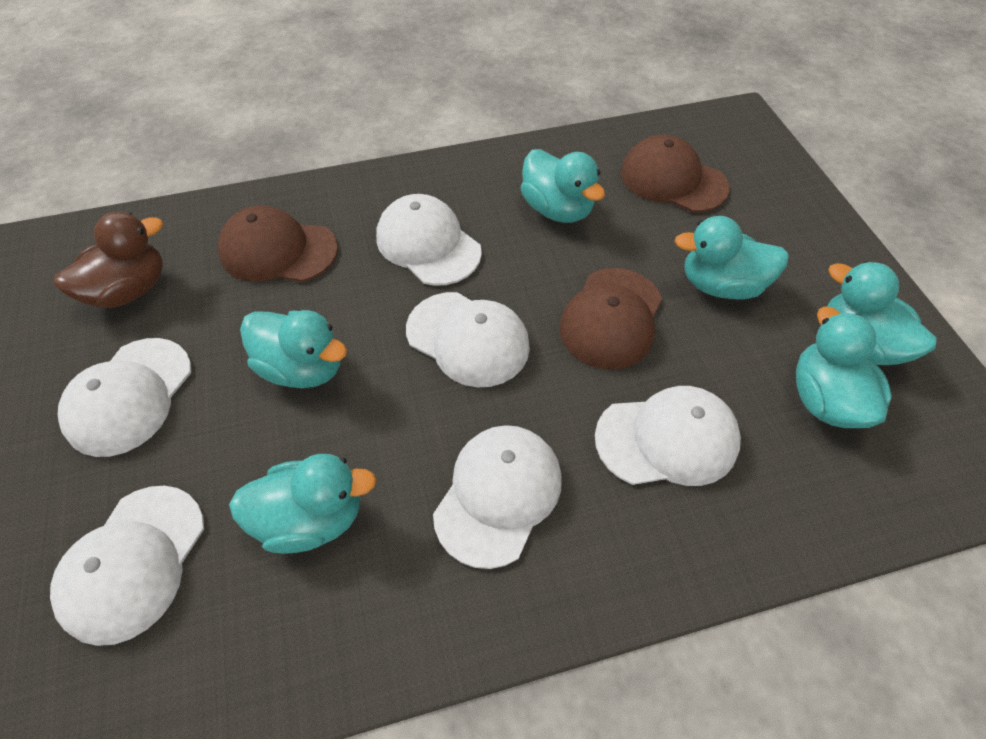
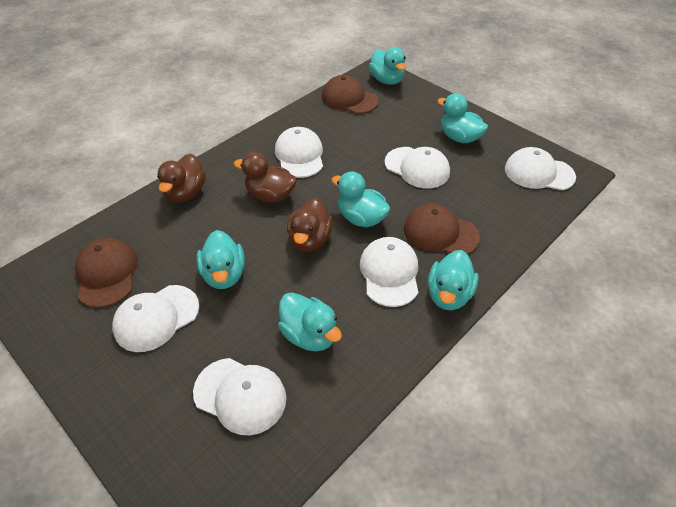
brown duck: [54,212,163,308] = 1 -> [157,154,206,203] [234,152,297,202] [287,197,333,252] = 3

